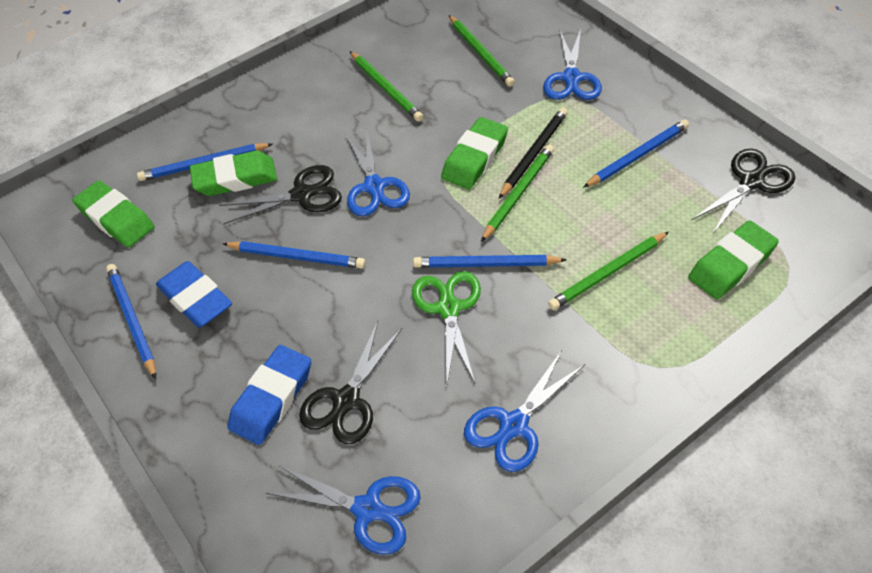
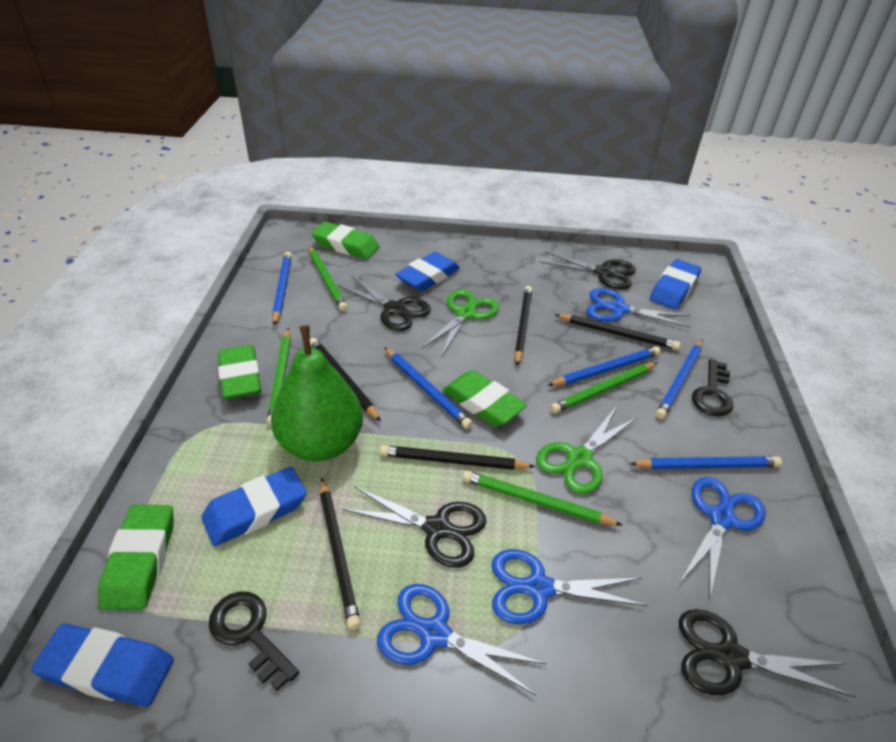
black key: none = 0 -> [209,591,299,691] [692,359,733,416] = 2
black pencil: [499,108,568,199] = 1 -> [310,338,381,421] [320,478,361,630] [380,445,535,470] [514,286,532,366] [555,314,681,350] = 5
black scissors: [219,165,342,224] [299,321,402,444] [692,148,795,234] = 3 -> [337,275,431,331] [342,486,487,568] [539,251,636,290] [679,609,856,697] = 4
blue eraser: [156,261,232,327] [228,345,311,445] = 2 -> [31,623,174,707] [201,467,307,546] [395,252,460,291] [650,259,701,309] = 4
green pear: none = 0 -> [271,325,363,461] = 1
green scissors: [412,271,481,384] = 1 -> [422,289,499,356] [536,407,638,494] = 2

